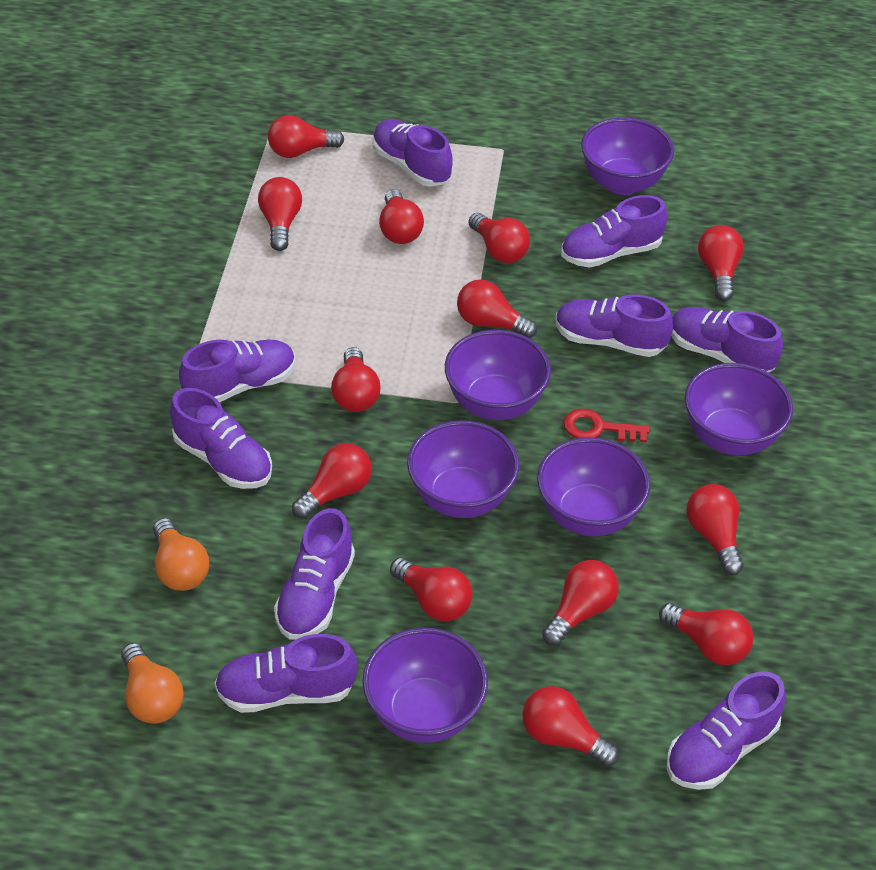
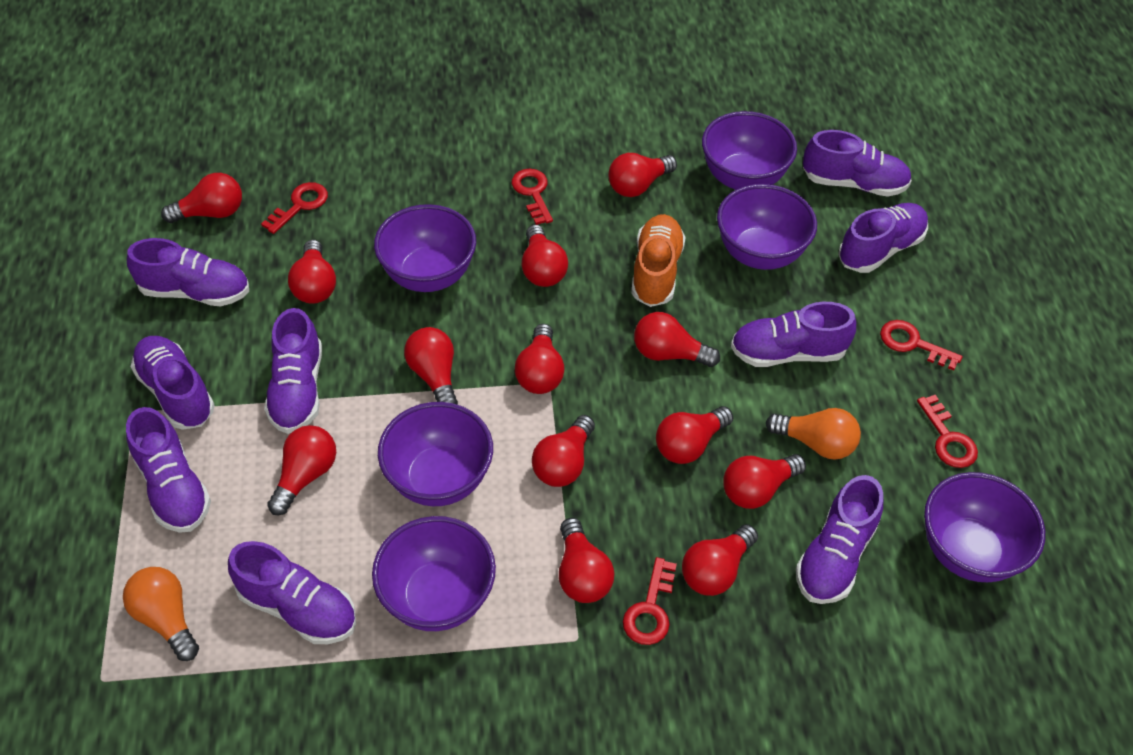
orange shoe: none = 0 -> [631,214,686,307] = 1
red key: [564,408,649,442] = 1 -> [261,182,328,234] [512,169,553,225] [623,557,677,645] [880,320,963,370] [917,395,978,468] = 5

